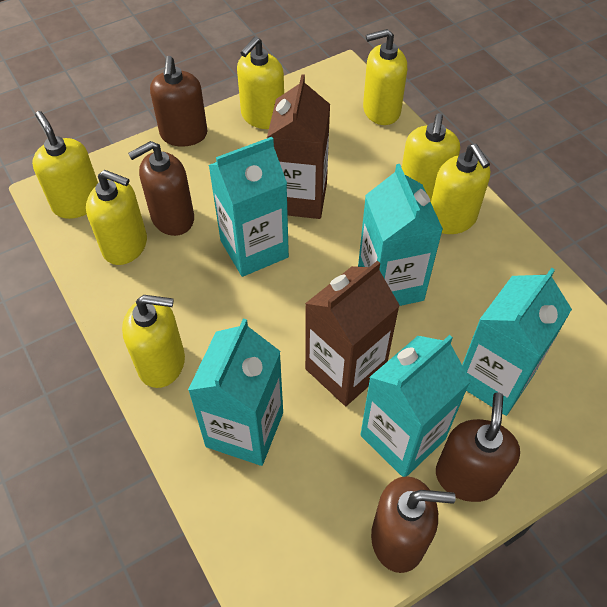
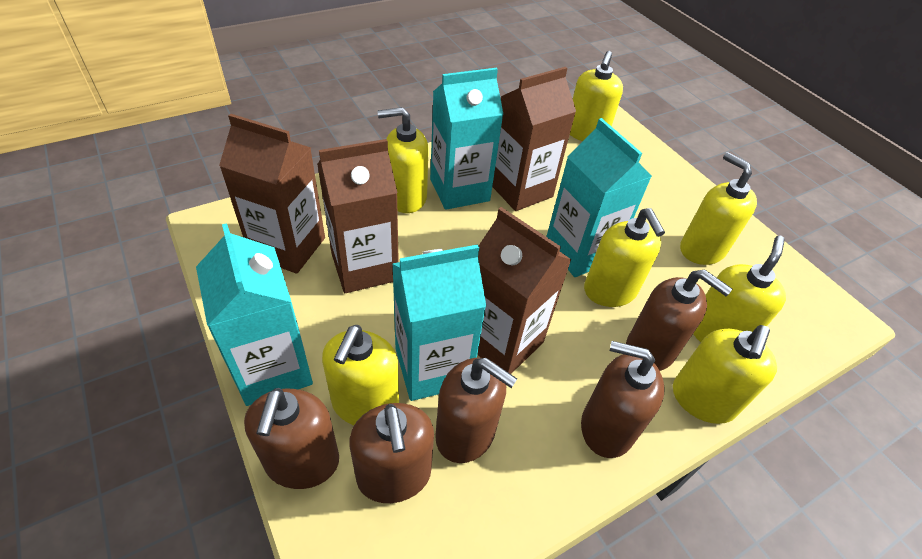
brown carton: [267,74,330,219] [305,261,400,406] = 2 -> [219,114,325,274] [317,139,399,293] [477,207,572,374] [492,67,576,211] = 4
brown soap dispenser: [128,141,194,236] [150,56,208,147] [371,476,456,573] [436,392,520,502] = 4 -> [244,388,339,489] [349,403,434,503] [435,358,517,463] [581,341,664,458] [626,269,732,371] = 5
turquoise carton: [188,319,283,466] [209,137,289,277] [358,164,443,306] [360,335,471,477] [462,268,572,416] = 5 -> [196,223,313,406] [392,244,486,401] [430,68,504,210] [546,118,652,277] = 4

